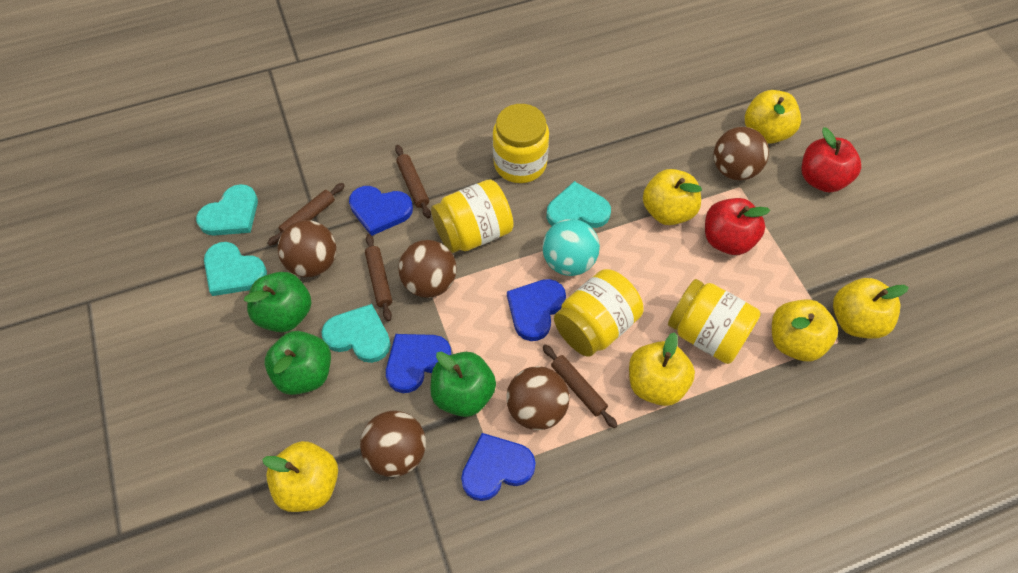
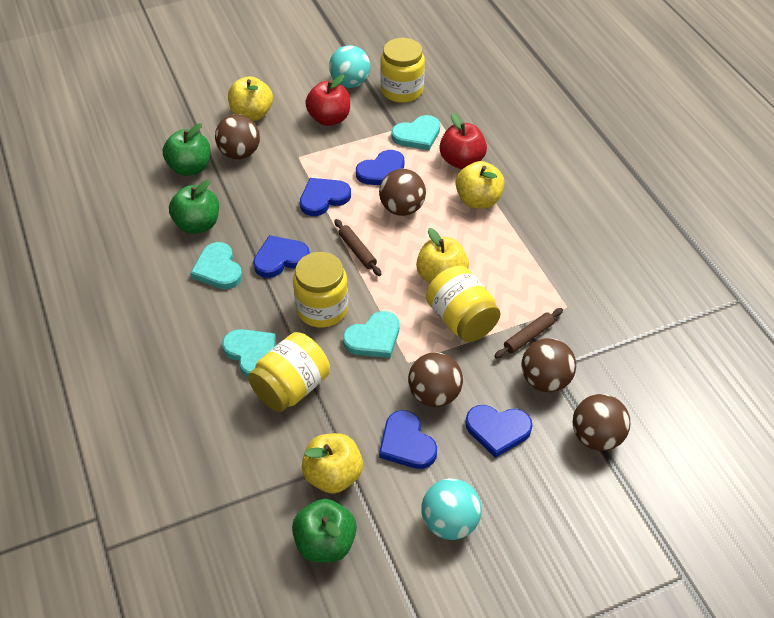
blue heart: [349,186,413,236] [386,334,451,393] [461,433,536,501] [507,279,566,341] = 4 -> [253,235,310,278] [300,178,351,216] [356,150,404,185] [379,410,437,469] [465,405,532,458] = 5
brown rolling pin: [268,183,345,246] [365,234,392,321] [395,145,431,218] [543,345,618,428] = 4 -> [334,219,381,276] [495,308,563,359] = 2
turquoise ball: [542,219,600,276] = 1 -> [329,45,370,88] [421,479,482,540] = 2
yellow apple: [262,441,338,512] [629,332,695,406] [643,169,702,225] [745,90,801,144] [772,300,838,361] [833,278,909,339] = 6 -> [228,76,273,121] [302,433,363,494] [416,228,469,283] [455,161,505,209] = 4

